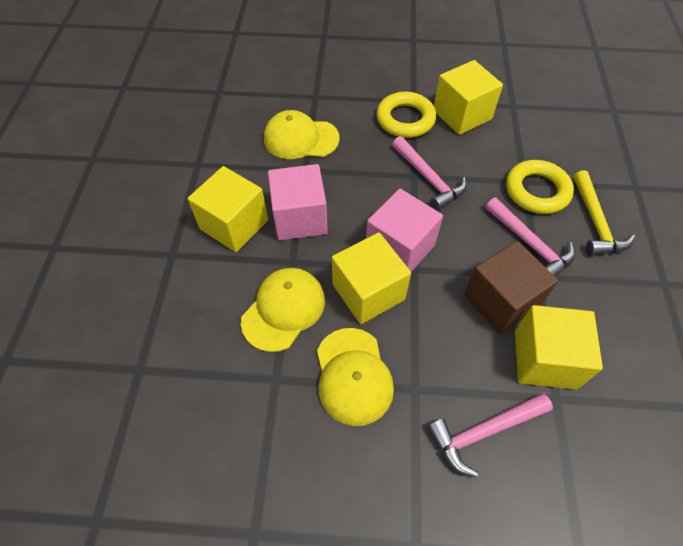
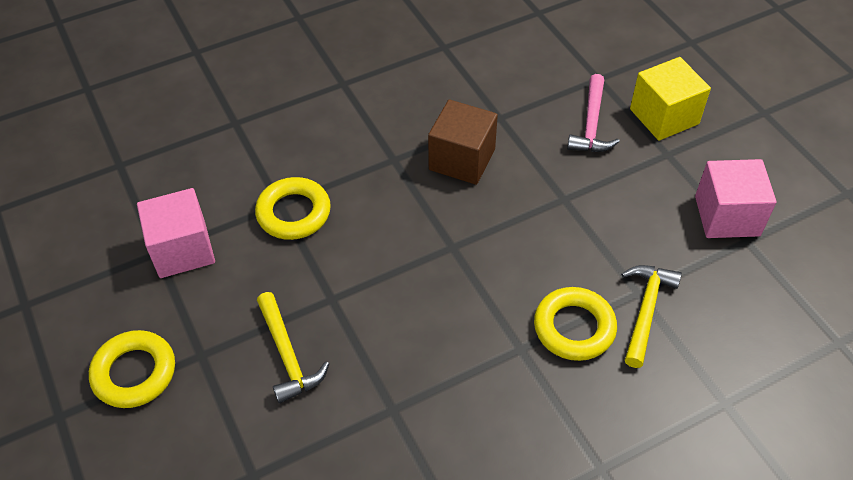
pink hammer: [392,136,466,210] [427,393,553,478] [485,198,575,277] = 3 -> [567,74,620,152] = 1
yellow cap: [241,268,325,352] [264,110,340,159] [317,328,394,426] = 3 -> none = 0
yellow cube: [188,166,268,252] [332,233,411,324] [434,60,503,135] [515,305,603,390] = 4 -> [630,57,711,140] = 1
yellow hammer: [573,170,635,256] = 1 -> [257,292,329,404] [621,265,682,368] = 2
yellow ring: [376,92,436,138] [506,160,574,214] = 2 -> [89,330,175,408] [255,177,331,240] [534,287,617,361] = 3

